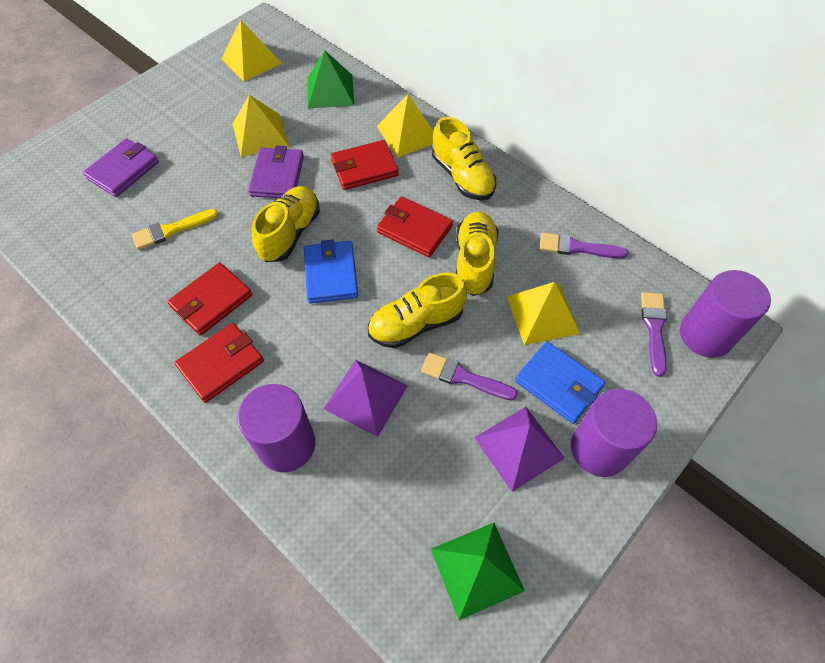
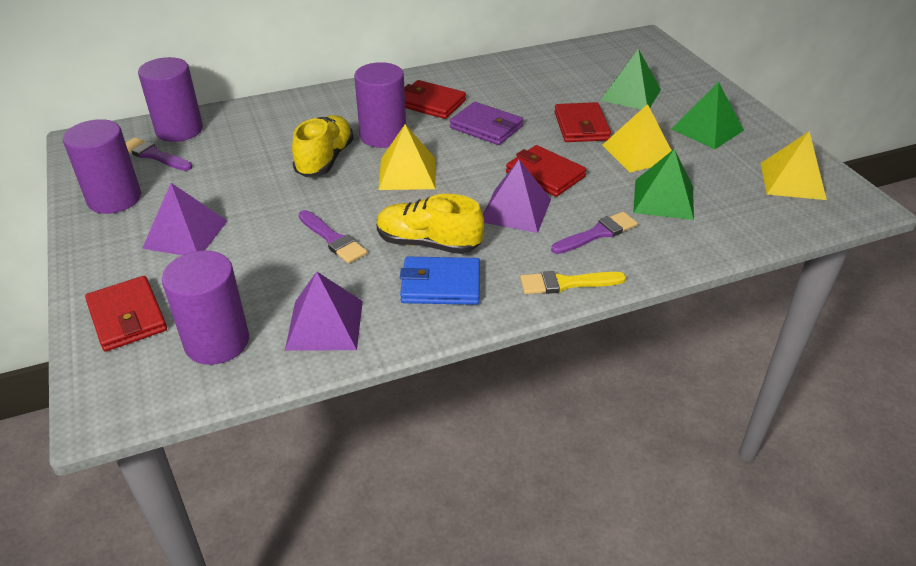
blue wallet: [304,239,358,303] [515,341,605,424] = 2 -> [400,257,480,305] = 1
green pyramid: [308,51,354,108] [431,523,525,620] = 2 -> [600,49,661,110] [633,149,694,220] [671,82,744,149] = 3
purple cylinder: [238,384,315,472] [571,389,657,477] [680,270,771,358] = 3 -> [63,119,141,214] [138,57,203,142] [162,251,249,365] [354,62,406,148] = 4
purple pyramid: [324,360,408,437] [474,407,565,492] = 2 -> [142,183,227,255] [285,271,363,351] [483,160,551,233] = 3
purple wallet: [83,138,159,197] [248,146,304,198] = 2 -> [450,102,523,145] = 1
yellow pyramid: [221,20,282,82] [233,95,289,157] [376,94,434,157] [507,282,580,345] = 4 -> [379,124,436,190] [602,104,672,172] [761,131,827,200] = 3
yellow shoe: [252,186,320,262] [368,272,467,348] [432,117,496,200] [456,212,498,296] = 4 -> [292,115,354,177] [376,194,484,254] = 2

